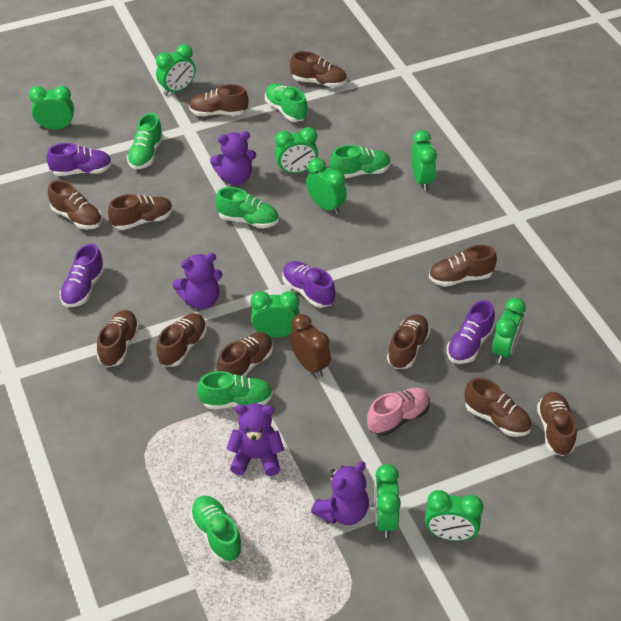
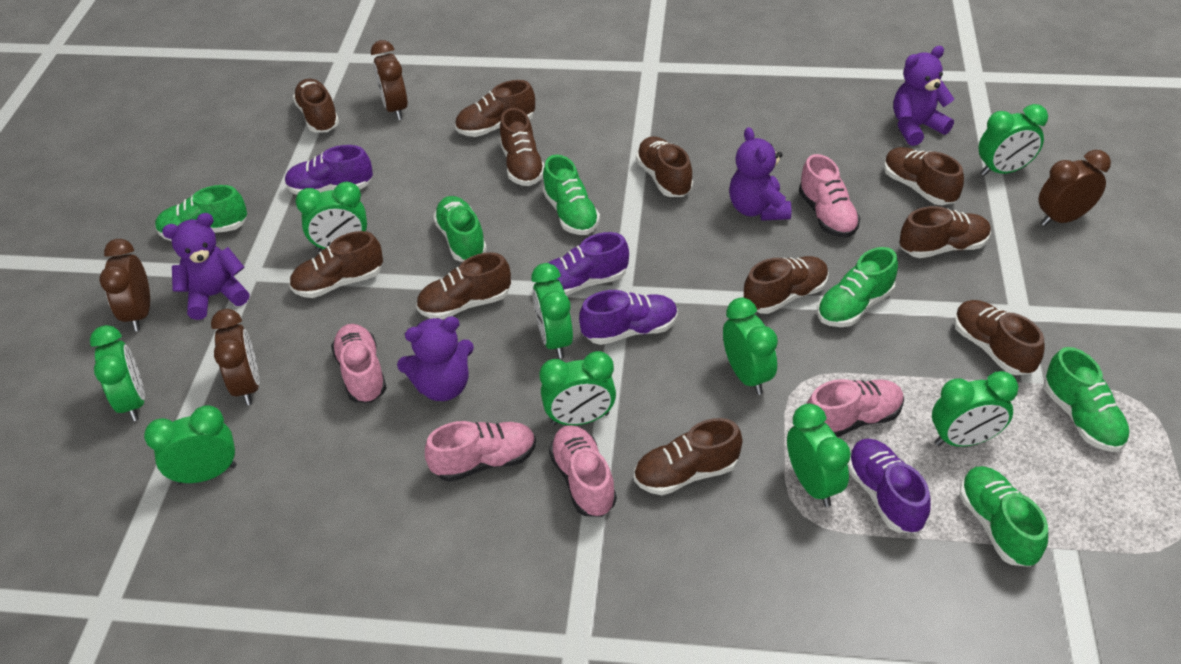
brown clock: [289,314,331,377] = 1 -> [99,239,150,331] [211,309,259,405] [371,40,408,120] [1039,150,1111,226] = 4
pink shoe: [367,388,430,436] = 1 -> [331,324,387,403] [425,421,536,482] [549,425,617,517] [799,154,860,238] [807,379,904,437] = 5

